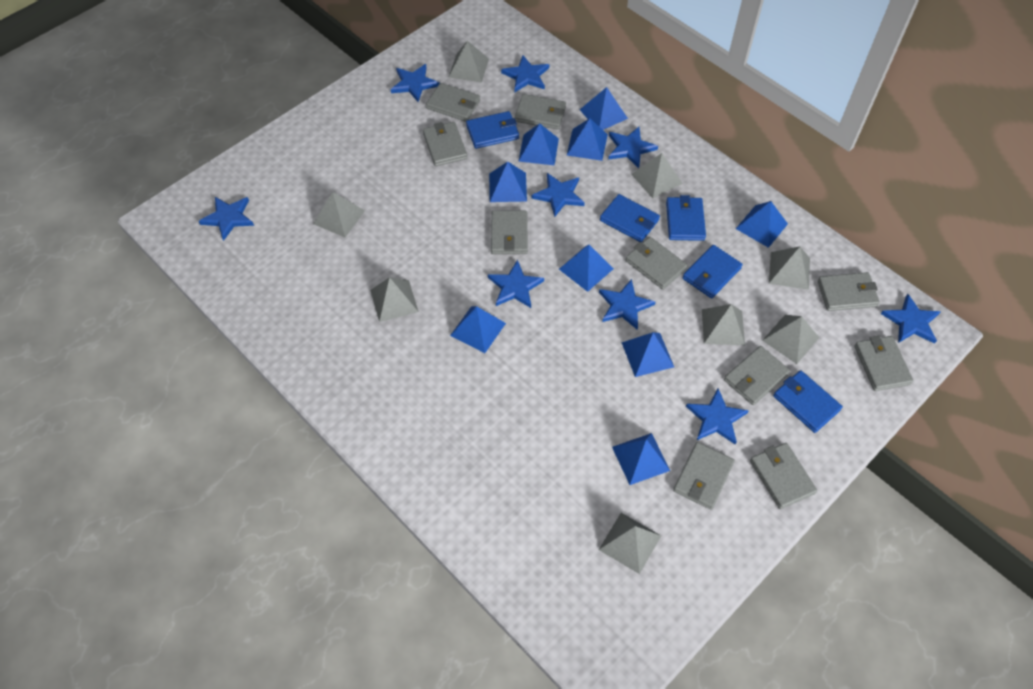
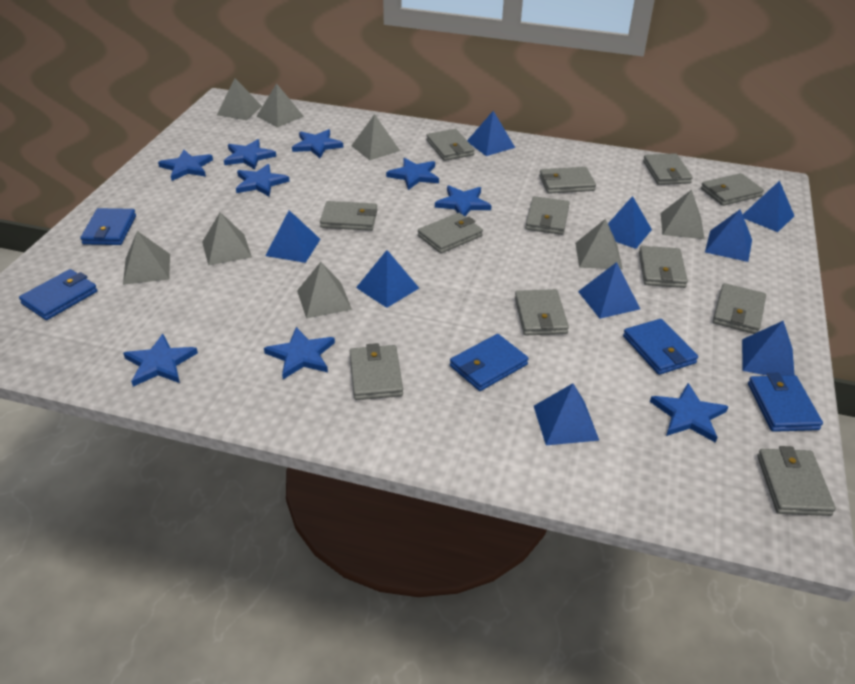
grey wallet: [423,122,467,166] [426,83,480,122] [491,211,528,254] [515,94,566,130] [626,237,688,290] [673,442,735,510] [724,346,790,405] [750,443,817,509] [818,272,880,311] [854,336,913,391] = 10 -> [320,201,377,231] [350,343,403,400] [418,213,483,253] [426,129,475,161] [515,289,569,335] [525,196,570,235] [539,167,596,194] [639,246,688,288] [643,153,693,185] [701,173,764,206] [713,283,766,334] [757,446,836,516] = 12

